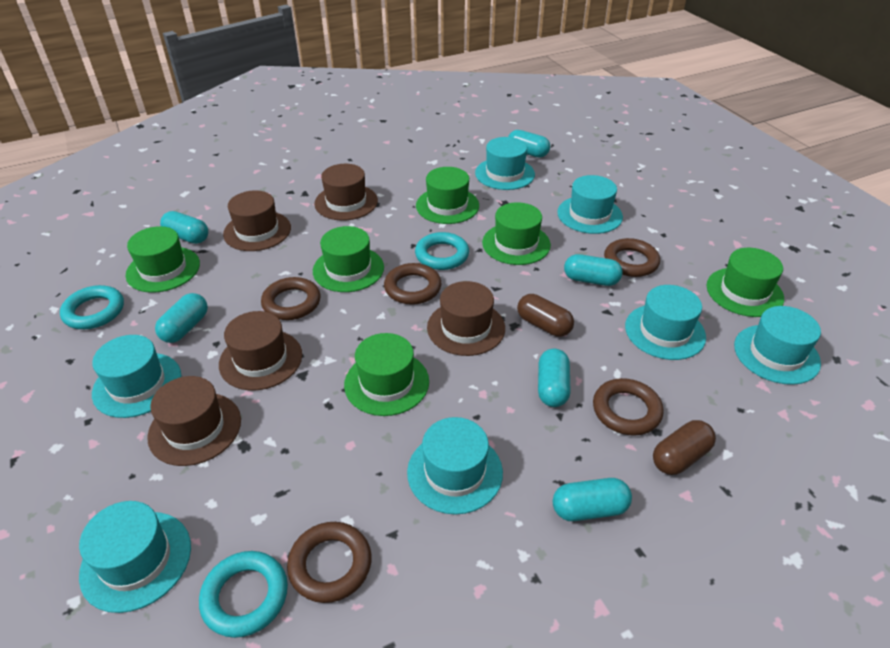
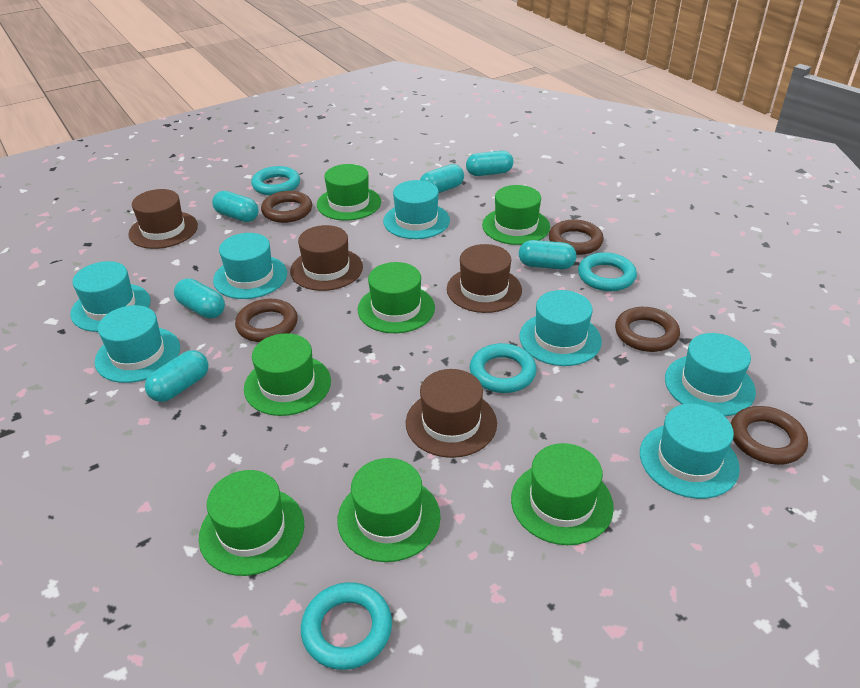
brown capsule: [517,294,574,337] [653,420,716,475] = 2 -> none = 0
brown hat: [147,376,241,466] [219,311,302,390] [223,190,291,251] [314,164,378,221] [427,281,505,356] = 5 -> [128,189,198,249] [290,225,363,291] [406,369,497,458] [447,244,522,313] = 4
green hat: [125,226,200,293] [313,226,384,292] [344,333,429,416] [416,167,479,224] [482,202,551,265] [706,248,784,317] = 6 -> [199,470,304,576] [244,333,331,416] [317,164,381,220] [337,458,441,562] [358,262,435,333] [482,185,550,245] [511,443,614,545] = 7
turquoise ring: [60,285,124,329] [199,551,288,638] [415,232,469,270] = 3 -> [251,166,300,196] [301,582,392,670] [470,343,537,393] [578,252,637,291] = 4

